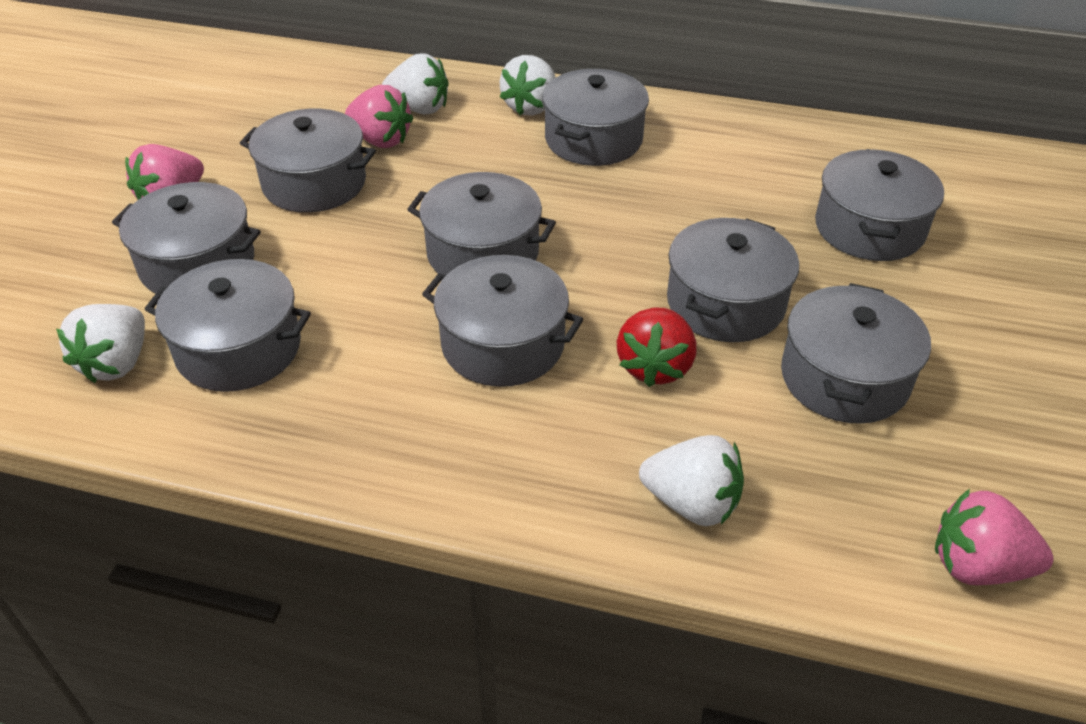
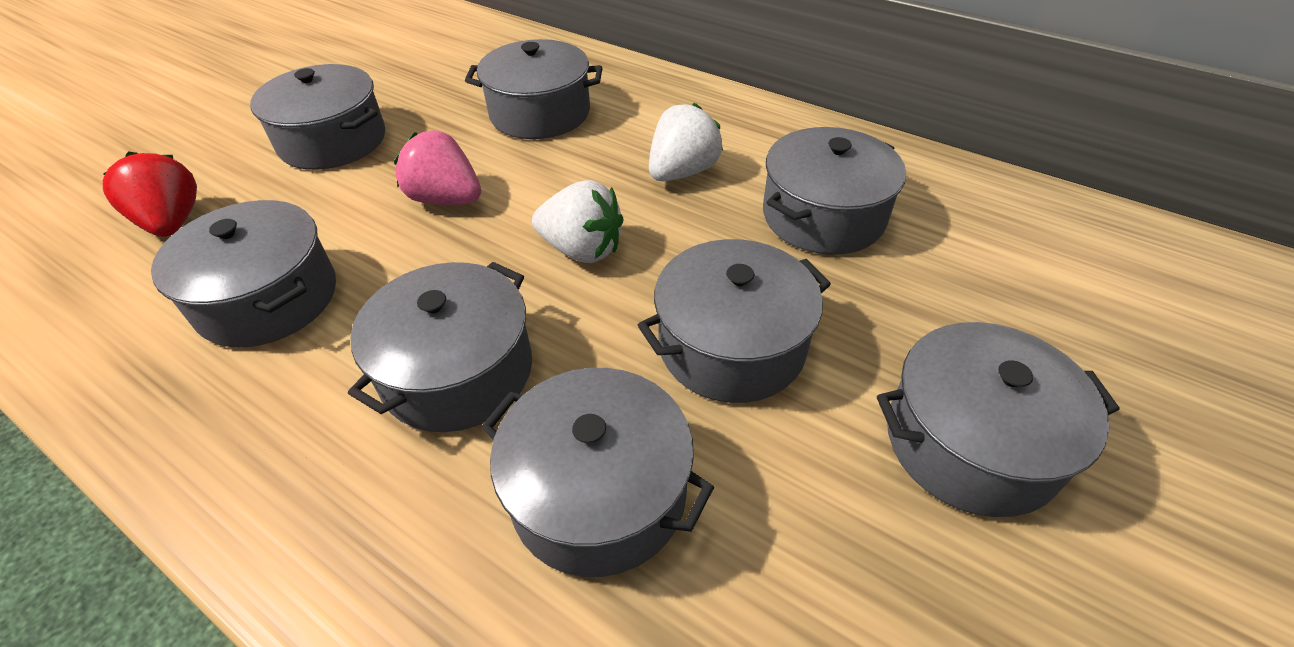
grey pot: [112,182,261,294] [145,259,311,392] [240,109,376,213] [407,172,556,275] [422,255,583,387] [542,69,649,166] [667,218,799,342] [781,283,931,424] [815,149,944,261] = 9 -> [151,200,336,348] [250,64,385,170] [348,262,532,432] [465,39,603,139] [481,368,714,577] [638,239,831,403] [763,127,906,255] [877,322,1120,517] = 8
pink strawberry: [125,144,204,200] [345,85,413,148] [935,489,1053,585] = 3 -> [394,130,481,205] = 1
white strawberry: [56,304,145,383] [381,53,449,115] [500,55,556,116] [639,435,744,526] = 4 -> [532,180,623,263] [649,103,723,181] = 2

